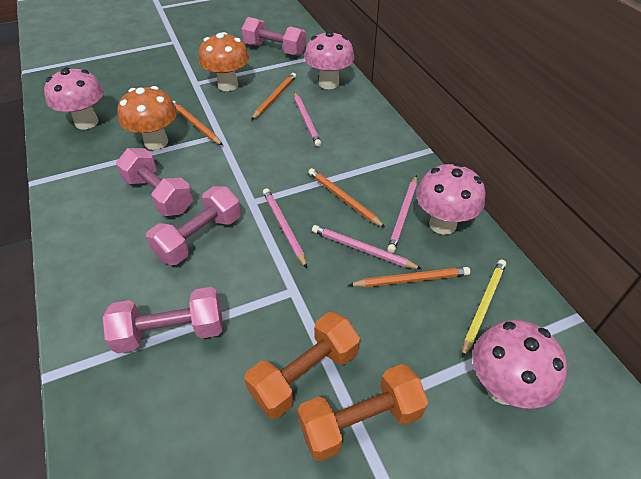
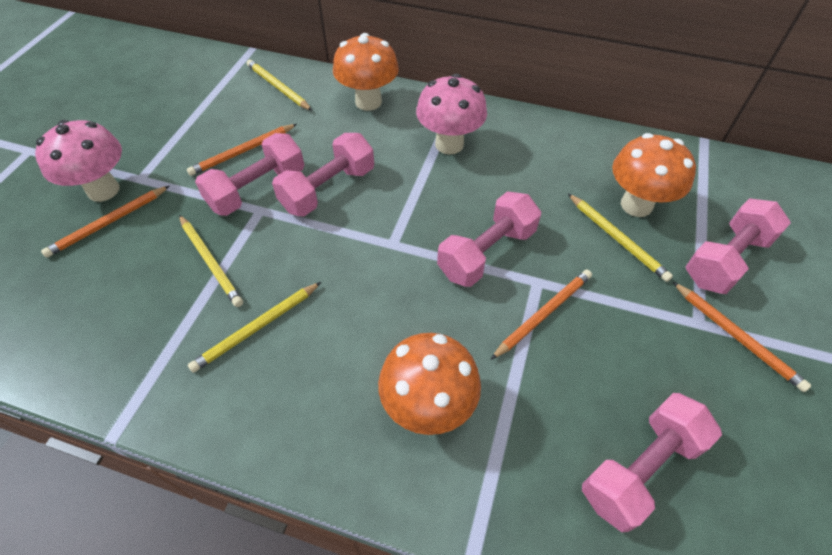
orange dumbbell: [244,312,360,419] [297,364,428,461] = 2 -> none = 0
orange mushroom: [117,86,177,150] [198,32,249,91] = 2 -> [333,33,399,111] [378,333,481,435] [612,133,696,217] = 3
pink dumbbell: [103,287,223,353] [116,148,193,216] [146,186,241,265] [242,17,306,56] = 4 -> [195,133,304,216] [272,133,374,216] [437,192,541,287] [582,393,722,532] [686,198,791,294] = 5
pink mushroom: [44,67,104,129] [304,31,354,89] [416,163,485,235] [473,320,567,409] = 4 -> [35,120,122,202] [416,74,487,155] = 2
pink pencil: [263,188,307,268] [294,92,321,147] [312,225,422,269] [387,175,417,253] = 4 -> none = 0
yellow pencil: [462,259,506,358] = 1 -> [179,215,243,307] [188,282,321,373] [247,59,312,111] [568,194,673,282] = 4

